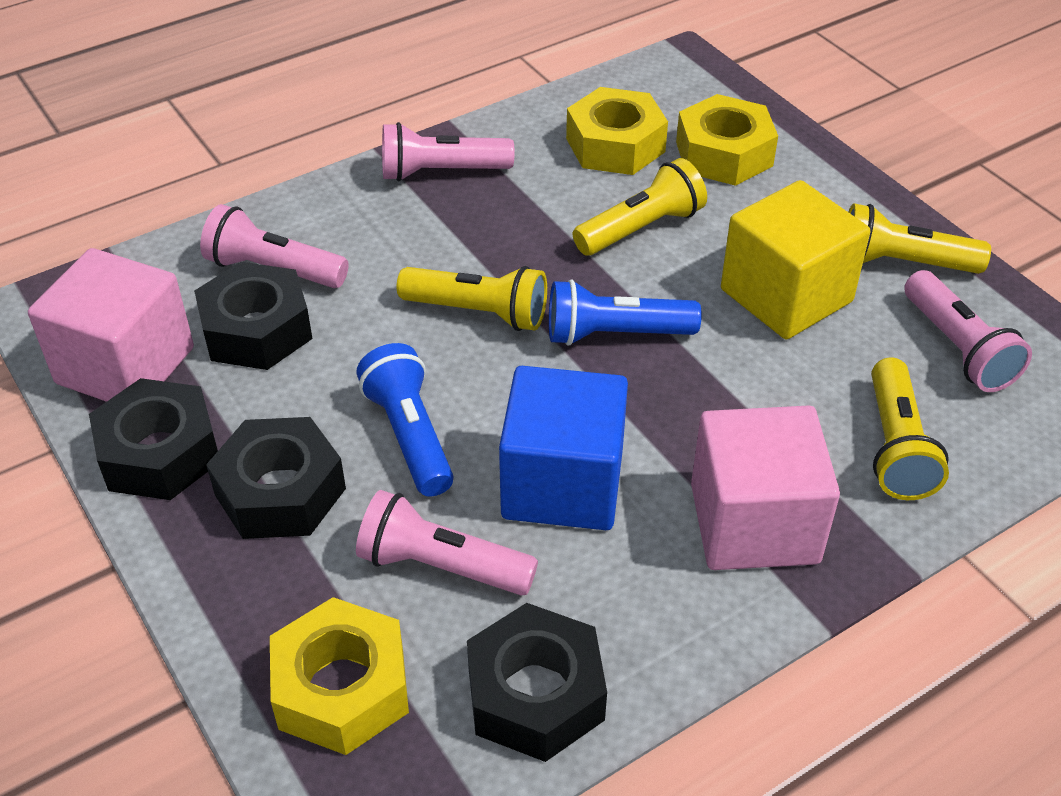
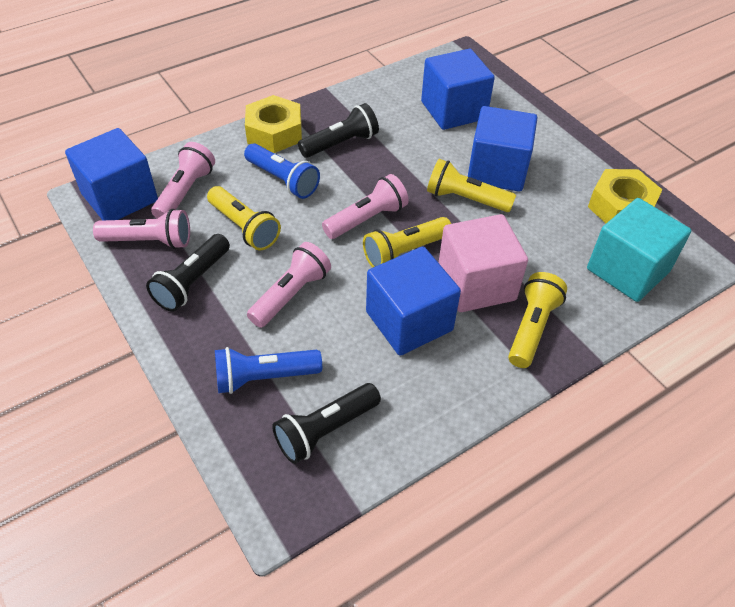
black flashlight: none = 0 -> [146,234,230,312] [272,383,381,464] [298,103,379,158] = 3
black nut: [89,378,218,500] [194,262,312,370] [206,417,346,539] [467,603,607,762] = 4 -> none = 0
blue cube: [499,366,628,530] = 1 -> [65,128,158,220] [366,247,461,356] [421,49,495,130] [468,106,537,192] = 4
pink cube: [28,248,194,402] [691,405,840,570] = 2 -> [439,214,528,312] = 1
turquoise cube: none = 0 -> [587,198,691,302] = 1
yellow cube: [721,180,870,339] = 1 -> none = 0
yellow nut: [270,597,409,755] [566,87,668,175] [676,94,778,186] = 3 -> [245,95,302,153] [588,169,662,223] = 2

